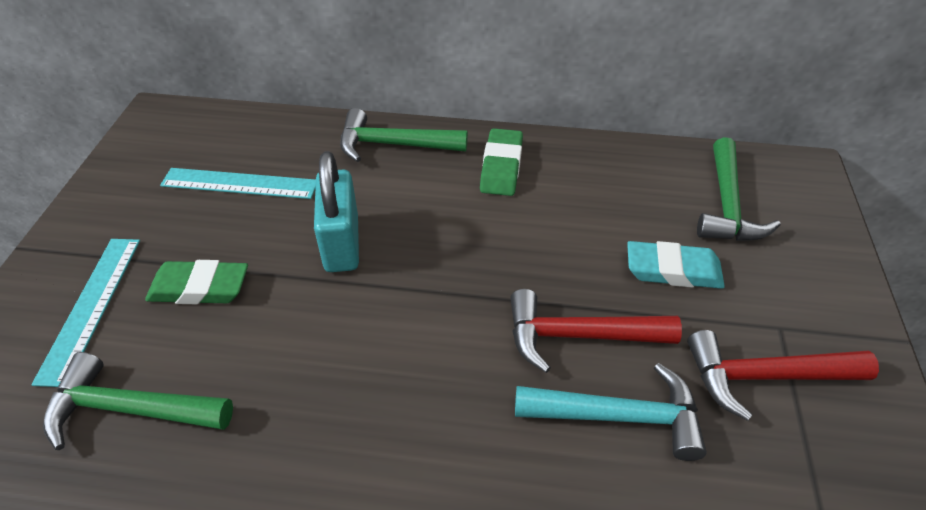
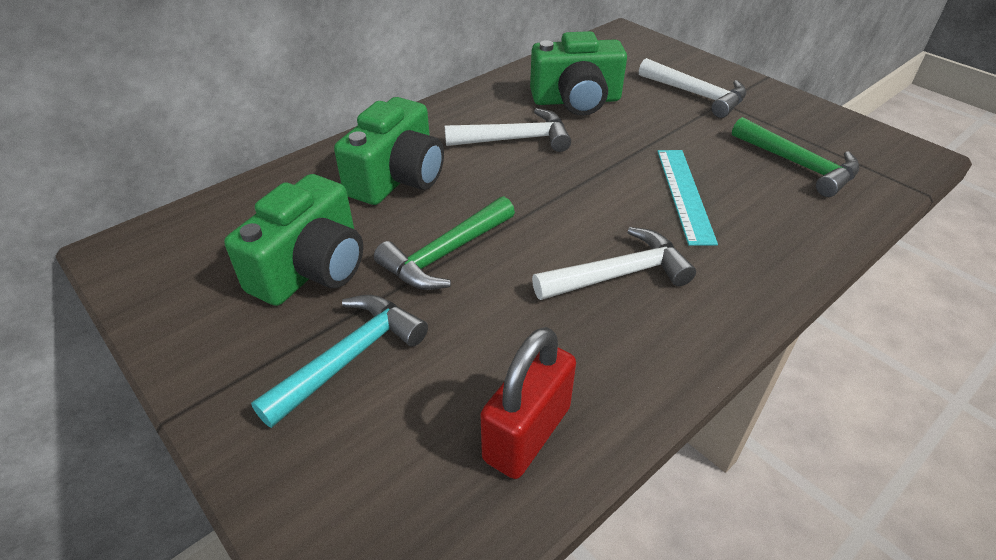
green camera: none = 0 -> [224,174,363,306] [334,97,444,205] [530,31,627,116] = 3
green eraser: [145,260,248,304] [480,128,523,196] = 2 -> none = 0
green hammer: [43,352,233,450] [340,108,468,162] [697,137,781,241] = 3 -> [374,196,515,290] [732,117,859,197] = 2
red hammer: [510,289,682,373] [687,330,879,421] = 2 -> none = 0
red padlock: none = 0 -> [480,327,576,479] = 1
turquoise eraser: [627,241,725,289] = 1 -> none = 0
turquoise padlock: [314,151,359,272] = 1 -> none = 0
turquoise ruler: [31,239,140,387] [160,168,316,199] = 2 -> [657,150,718,246] = 1
white hammer: none = 0 -> [445,108,571,152] [532,227,696,300] [639,58,746,118] = 3

